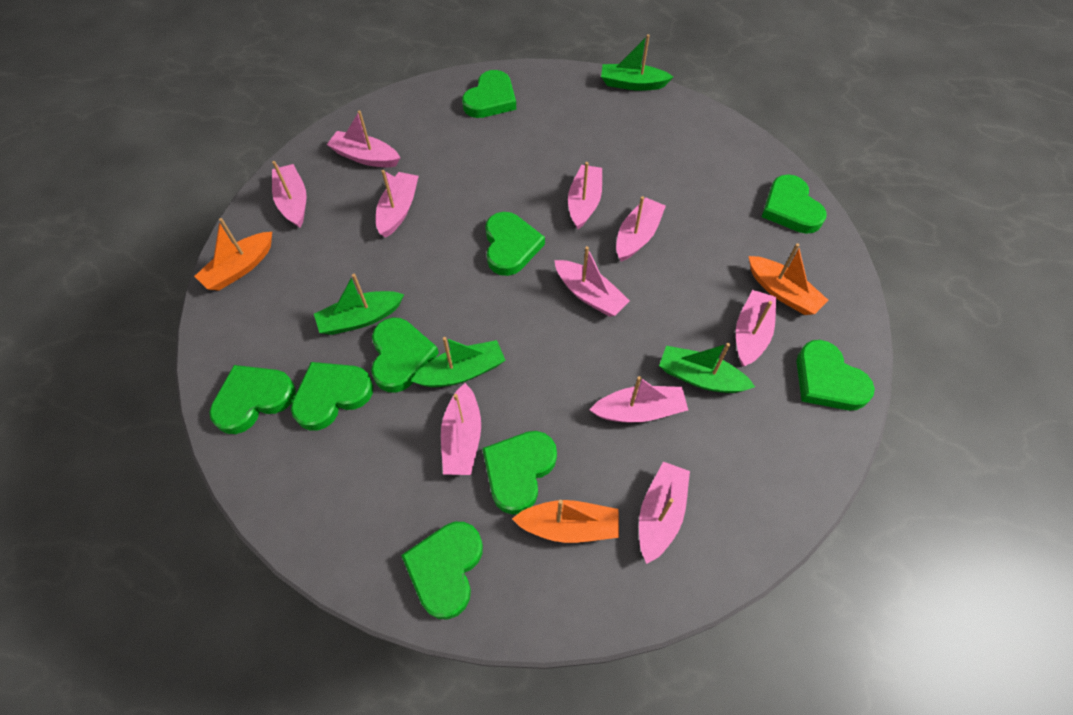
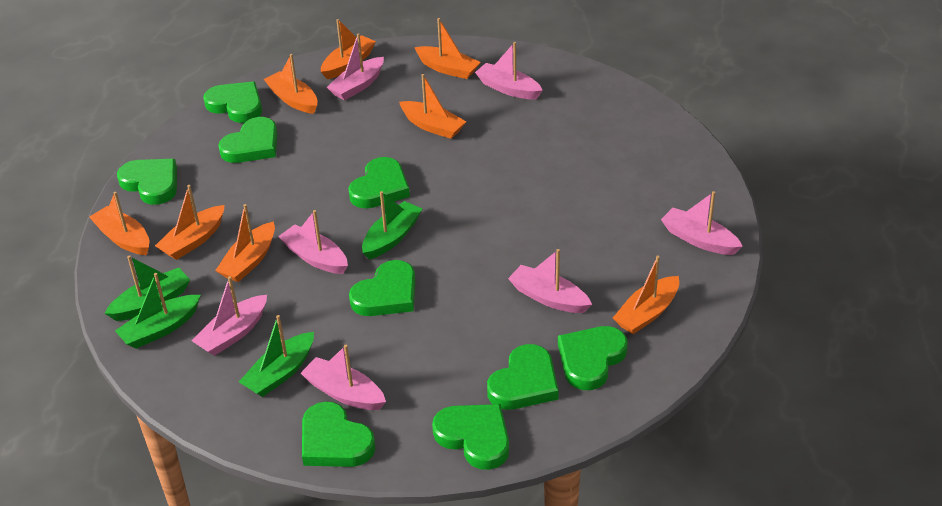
orange boat: [194,218,272,291] [512,500,619,543] [749,243,828,315] = 3 -> [89,192,149,255] [155,185,225,260] [215,204,275,282] [264,54,318,114] [321,19,376,79] [399,74,466,139] [414,18,481,79] [613,256,679,334] = 8
pink boat: [272,161,307,228] [327,111,400,167] [376,170,419,237] [441,383,481,475] [554,246,630,317] [568,162,602,229] [590,376,688,423] [616,196,666,262] [639,462,690,564] [736,290,776,367] = 10 -> [191,276,267,356] [278,210,348,274] [300,345,386,410] [327,33,384,101] [475,42,543,99] [508,249,592,313] [661,191,743,255] = 7

